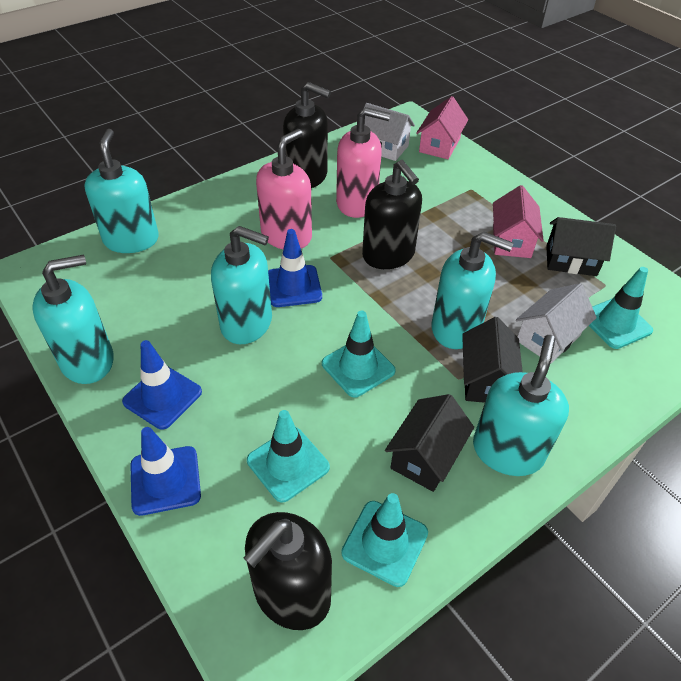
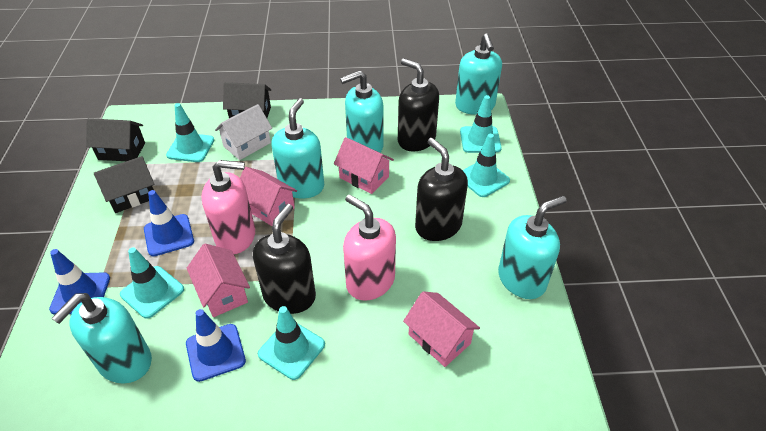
pink house: [416,96,468,159] [493,185,544,258] = 2 -> [187,243,250,317] [240,167,297,226] [334,137,394,194] [403,291,480,367] = 4
turquoise traffic cone: [247,410,330,503] [322,311,396,398] [341,493,428,587] [589,267,653,349] = 4 -> [120,247,184,319] [166,103,214,162] [258,306,325,380] [460,95,502,153] [463,134,510,197] = 5
white house: [364,103,415,161] [516,283,597,364] = 2 -> [215,104,272,160] = 1

